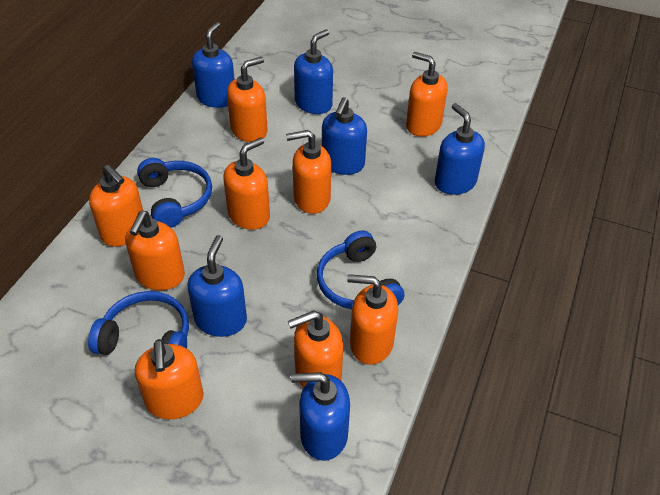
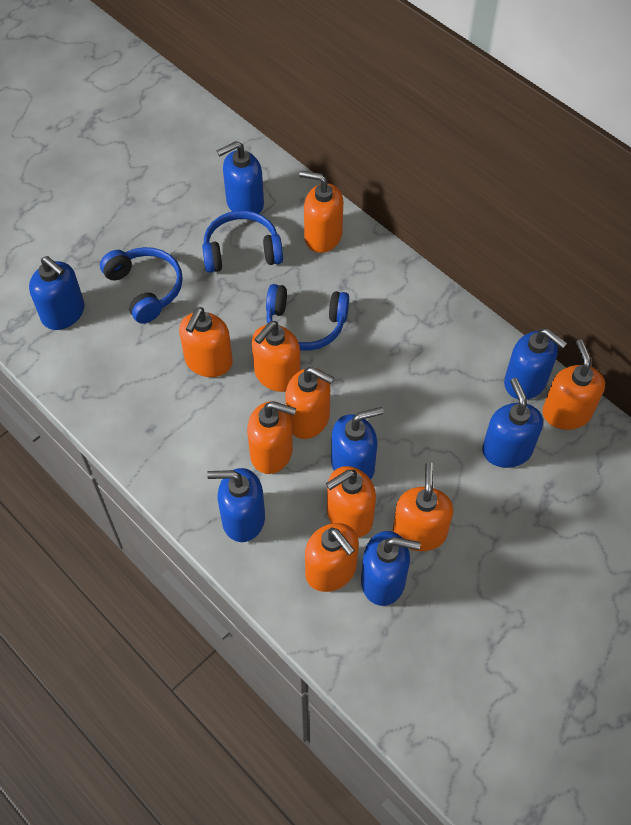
blue soap dispenser: [187,235,247,337] [192,22,235,108] [291,372,350,461] [294,29,333,114] [322,97,367,175] [435,103,485,195] = 6 -> [29,256,85,330] [207,468,265,542] [217,141,264,214] [331,407,384,480] [361,531,421,606] [482,378,543,468] [504,328,567,400] = 7

